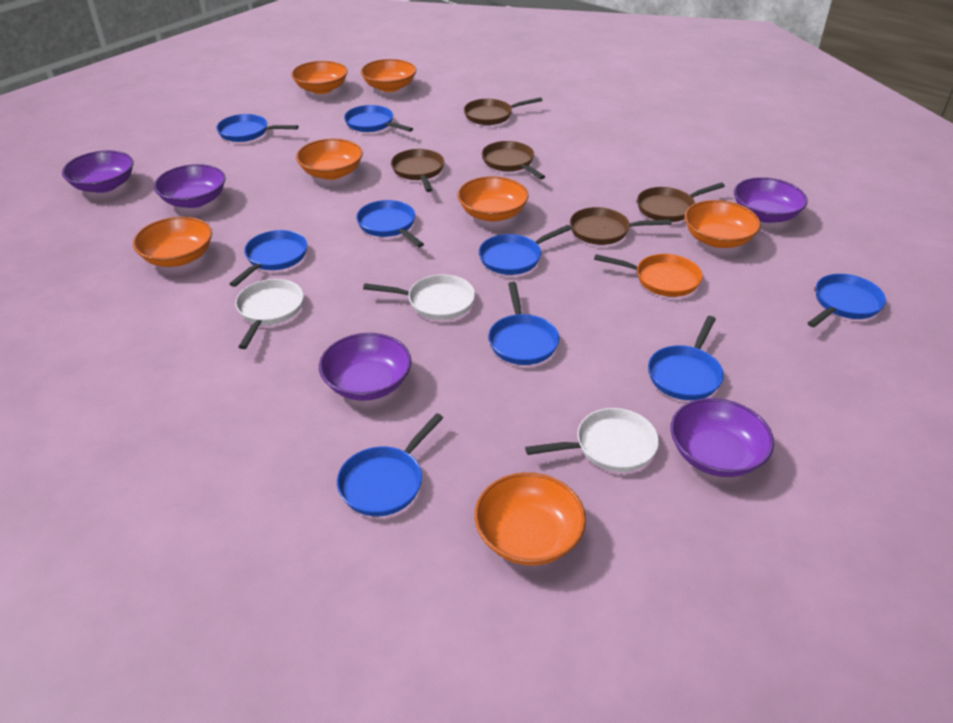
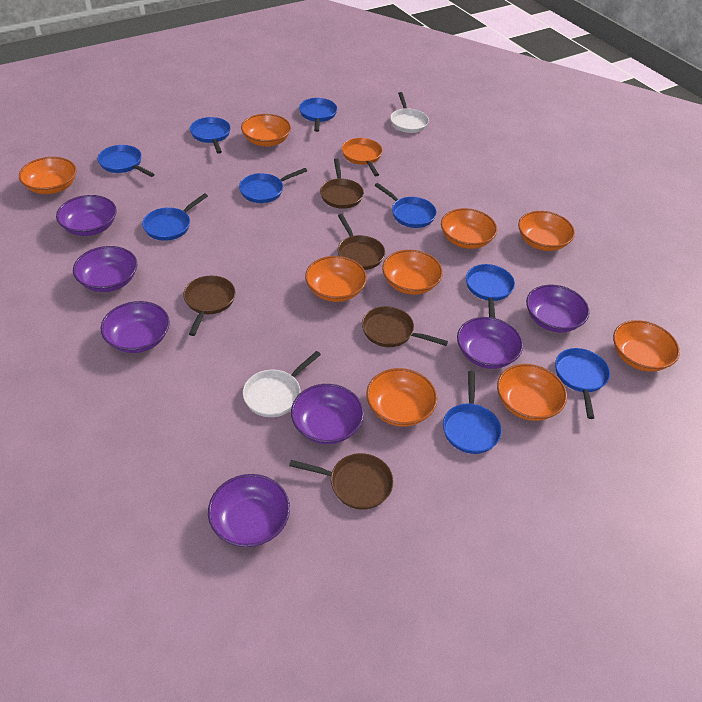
orange bowl: [133,217,212,267] [291,61,348,94] [296,139,363,180] [361,59,416,92] [457,176,529,222] [474,472,586,566] [684,200,761,248] = 7 -> [19,157,77,194] [241,114,291,147] [305,256,367,302] [366,368,437,427] [382,250,443,295] [441,208,497,249] [497,364,567,421] [518,211,575,251] [613,320,680,372] = 9
purple bowl: [62,150,133,193] [154,164,226,208] [319,333,411,401] [670,398,774,477] [734,177,808,223] = 5 -> [56,195,117,236] [73,246,137,292] [101,301,170,353] [208,474,290,547] [291,384,364,444] [457,317,523,369] [526,285,590,333] = 7
white pan: [235,279,304,349] [363,275,475,320] [525,408,659,472] = 3 -> [243,351,321,417] [390,92,429,133] = 2

